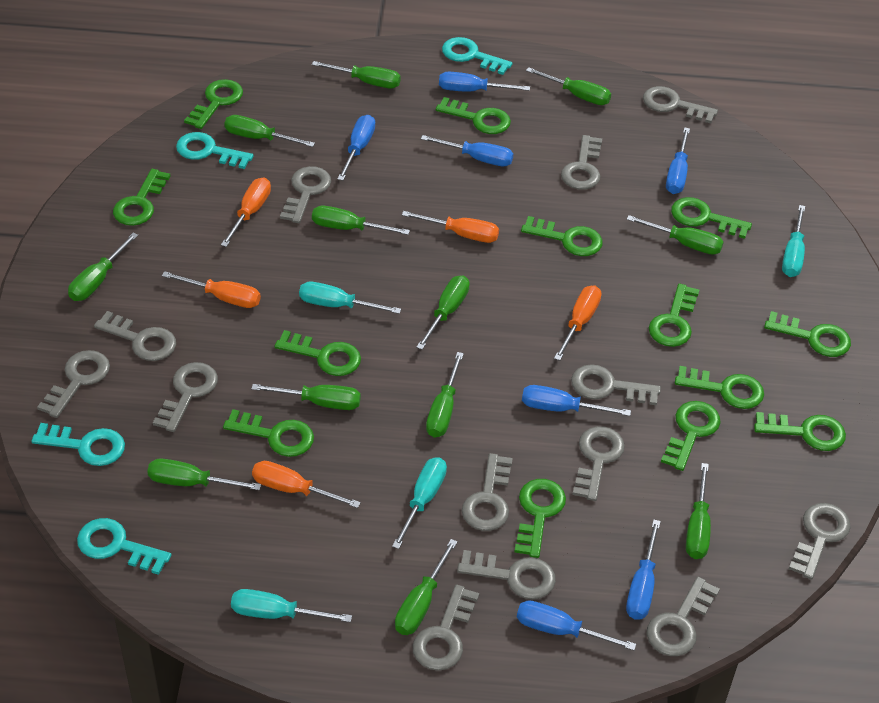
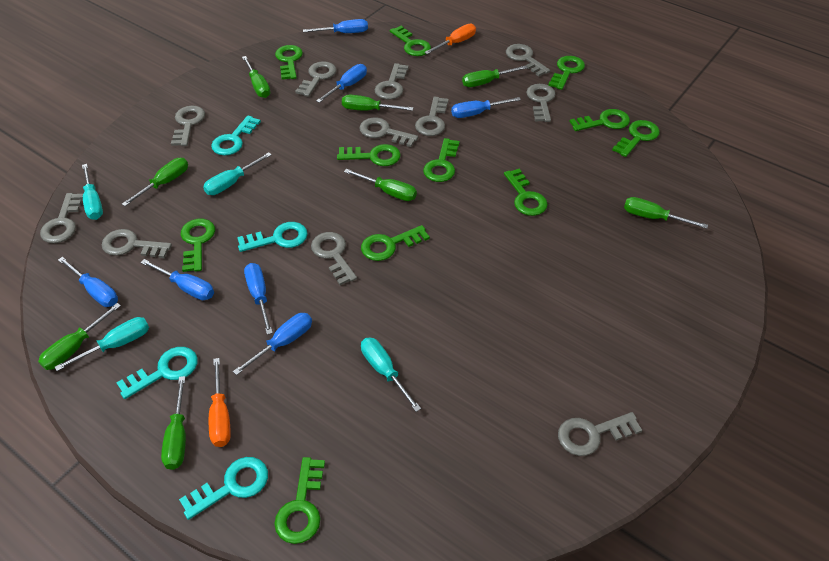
green key: [113,169,170,226] [184,79,243,129] [223,409,314,457] [275,330,361,376] [436,97,511,134] [514,479,566,558] [521,216,603,256] [649,283,699,347] [661,401,721,471] [671,197,752,239] [675,366,764,409] [754,412,846,451] [764,311,851,357] = 13 -> [181,219,215,272] [274,457,325,544] [275,45,303,80] [337,144,401,166] [361,225,430,261] [390,26,431,56] [423,138,460,182] [504,169,548,216] [548,56,585,90] [569,109,630,131] [612,120,660,157] = 11
green screwdriver: [68,232,138,301] [147,458,261,490] [224,115,315,147] [251,384,361,410] [312,61,401,88] [312,206,410,235] [395,539,458,635] [416,275,470,350] [426,352,464,438] [526,67,611,105] [627,215,724,255] [686,463,711,559] = 12 -> [38,303,121,370] [122,158,188,206] [161,376,186,470] [242,56,270,98] [342,95,414,111] [344,169,417,201] [462,65,527,87] [624,197,708,229] = 8
grey key: [37,350,110,418] [94,311,176,361] [153,362,218,432] [280,166,331,223] [413,585,479,671] [457,550,556,599] [462,453,513,531] [561,135,602,190] [571,364,661,405] [572,426,625,501] [643,86,718,123] [647,577,720,656] [789,503,851,579] = 13 -> [40,193,83,243] [102,229,172,258] [171,105,205,146] [295,61,336,97] [311,232,357,285] [359,118,418,147] [375,63,409,99] [415,97,448,136] [506,44,550,77] [526,84,556,122] [558,412,642,456] = 11
orange screwdriver: [162,271,261,308] [221,177,271,247] [252,461,361,508] [402,211,499,243] [554,285,602,361] = 5 -> [209,358,231,447] [424,24,476,54] = 2

